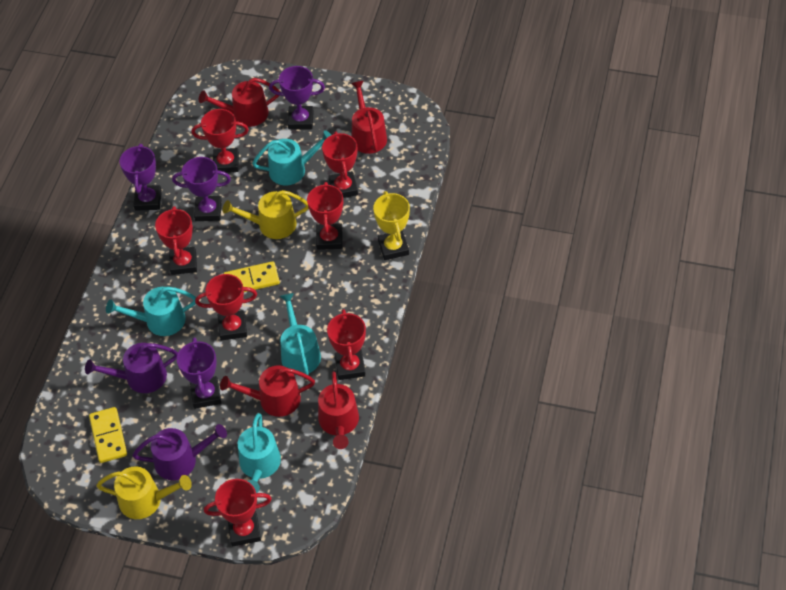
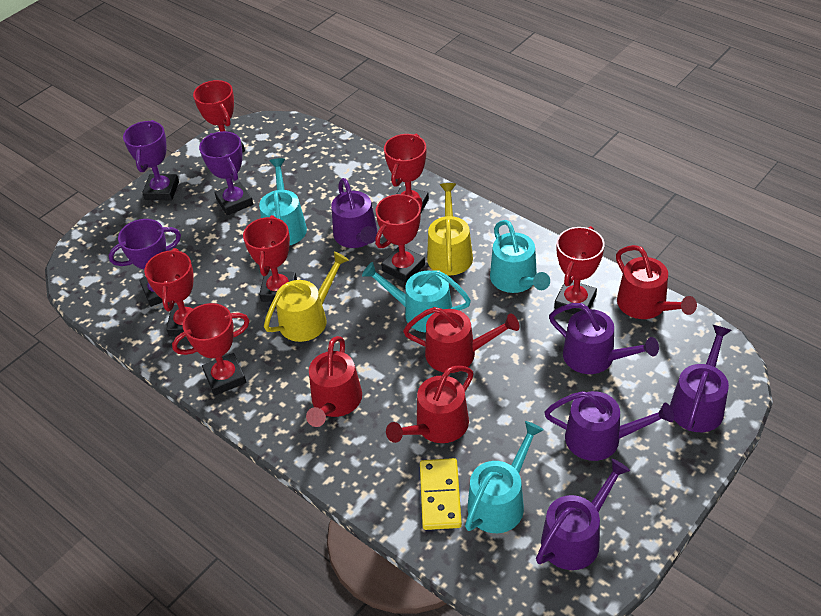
purple trophy: [119,144,162,210] [172,157,231,221] [177,337,221,409] [269,66,325,130] = 4 -> [109,219,181,307] [123,120,179,201] [199,131,253,215] = 3
purple watering can: [85,343,178,393] [133,424,227,480] = 2 -> [331,178,377,248] [536,459,630,570] [544,391,674,461] [549,303,659,374] [670,325,732,432] = 5
yellow domino: [89,407,127,463] [223,261,280,292] = 2 -> [420,458,462,530] = 1
yellow trophy: [373,191,410,260] = 1 -> none = 0

